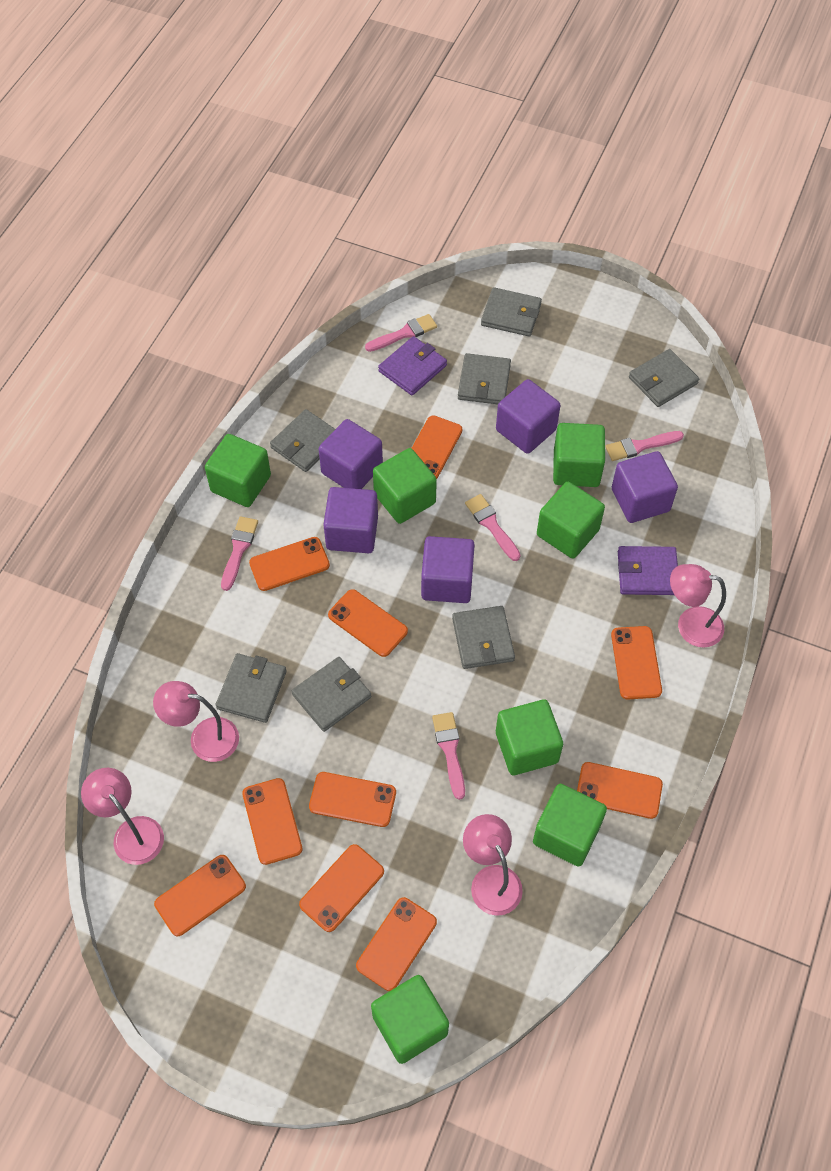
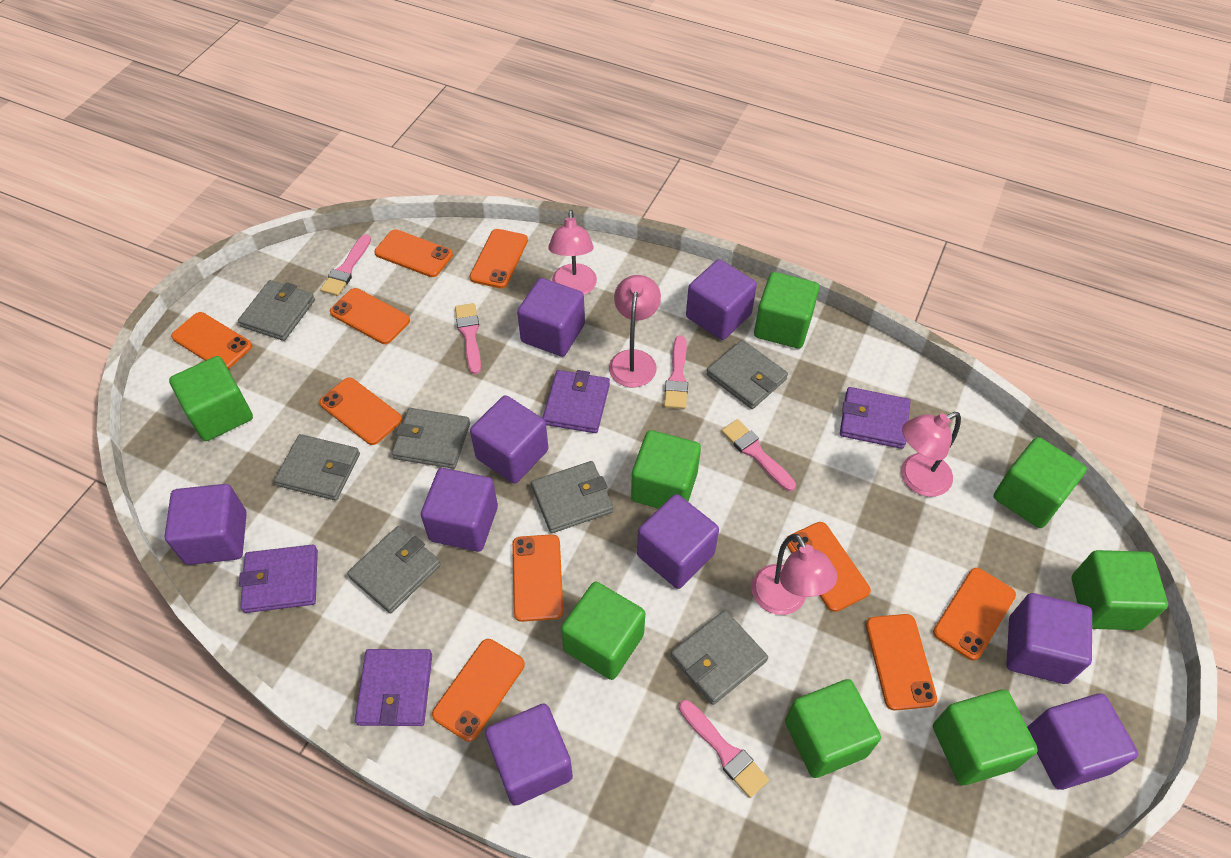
green cube: [205,434,271,507] [371,975,449,1064] [373,448,437,524] [496,699,563,775] [533,784,607,867] [537,482,605,559] [553,423,605,487] = 7 -> [169,356,253,441] [561,582,645,680] [631,430,701,509] [754,272,819,349] [785,679,881,778] [933,689,1038,785] [994,437,1087,528] [1072,550,1168,630] = 8
purple cube: [319,419,383,489] [323,487,378,553] [421,536,475,603] [496,379,561,454] [612,451,678,523] = 5 -> [165,484,247,565] [421,468,498,552] [470,395,548,484] [485,704,573,805] [517,278,585,357] [637,494,719,589] [686,259,757,340] [1006,593,1092,684] [1027,693,1138,790] = 9
purple wallet: [378,336,447,395] [618,546,678,595] = 2 -> [239,544,318,613] [355,649,432,726] [543,370,610,433] [840,387,911,449] = 4

